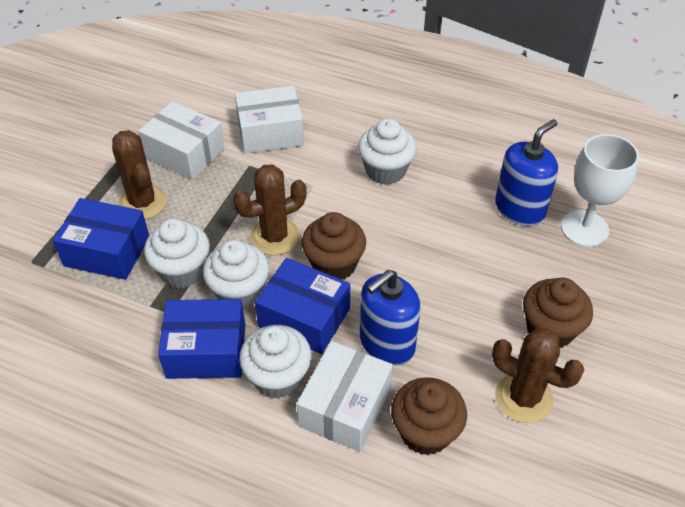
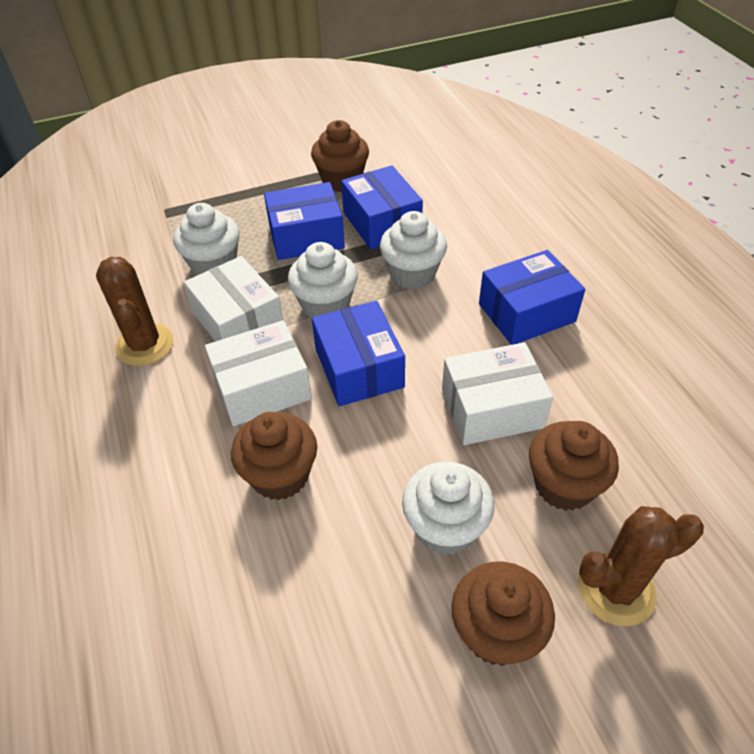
blue box: [53,198,149,280] [158,299,245,379] [255,258,350,354] = 3 -> [264,182,345,260] [312,301,405,406] [341,165,423,249] [479,250,585,345] = 4
blue soap dispenser: [360,270,421,366] [495,119,558,226] = 2 -> none = 0
brown cactus: [112,130,167,220] [233,164,307,255] [492,328,584,423] = 3 -> [96,257,173,366] [578,506,704,626] = 2
brown cupcake: [302,212,366,280] [391,377,467,455] [523,277,593,348] = 3 -> [231,412,317,500] [311,120,369,192] [451,562,555,666] [529,421,619,511] = 4
white goblet: [561,134,639,247] = 1 -> none = 0

